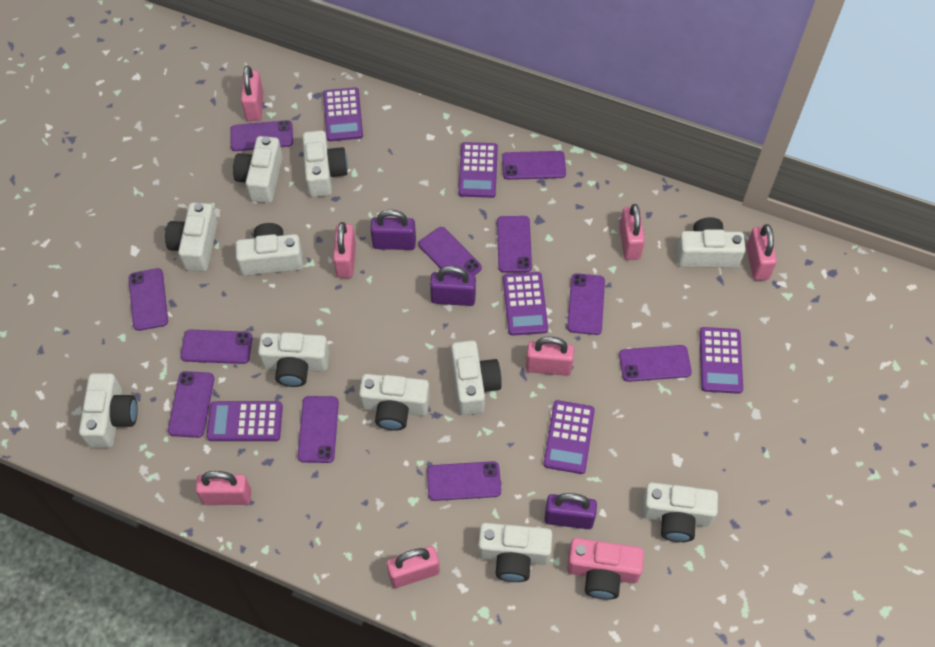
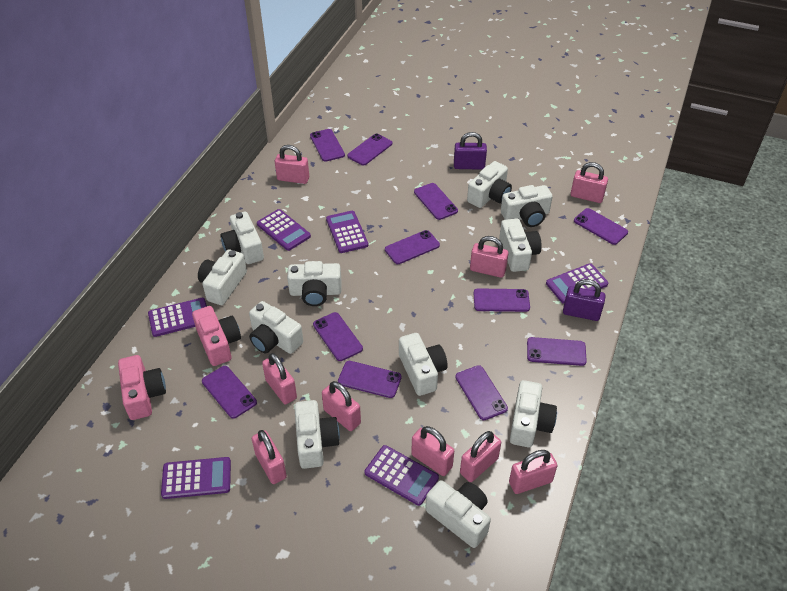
pink camera: [567,538,644,600] = 1 -> [118,355,166,420] [192,306,241,366] = 2
pink padlock: [195,471,251,505] [241,65,263,121] [333,222,356,278] [387,546,440,588] [526,337,574,376] [619,204,645,260] [746,224,777,281] = 7 -> [252,430,287,484] [262,353,297,404] [275,145,309,184] [322,381,361,431] [411,426,454,476] [460,431,501,482] [470,236,509,278] [509,450,557,494] [570,162,608,203] = 9
purple padlock: [370,209,416,250] [430,266,476,306] [544,493,597,529] = 3 -> [454,132,487,170] [563,279,606,321] = 2

